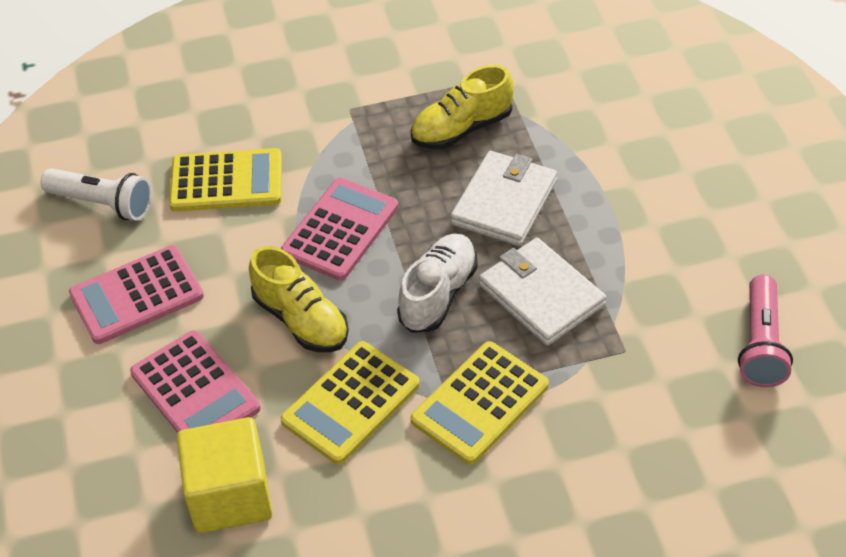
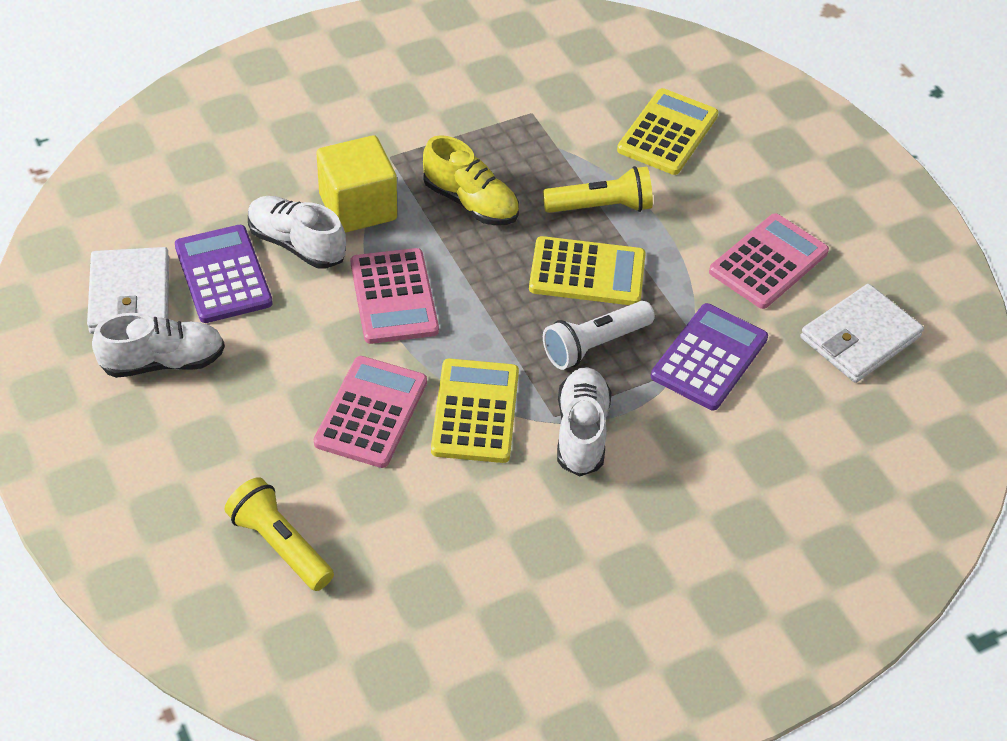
pink flashlight: [738,275,793,387] = 1 -> none = 0
purple calculator: none = 0 -> [175,225,273,323] [651,303,768,410] = 2
white shoe: [397,234,478,333] = 1 -> [92,313,225,378] [248,196,346,268] [557,367,611,476] = 3
yellow flashlight: none = 0 -> [224,477,334,591] [543,166,653,213] = 2
yellow shoe: [249,246,349,352] [411,65,514,149] = 2 -> [423,135,519,225] = 1

